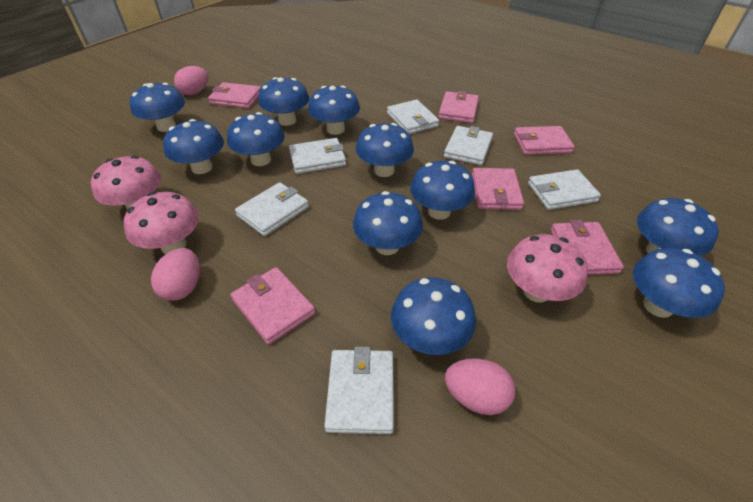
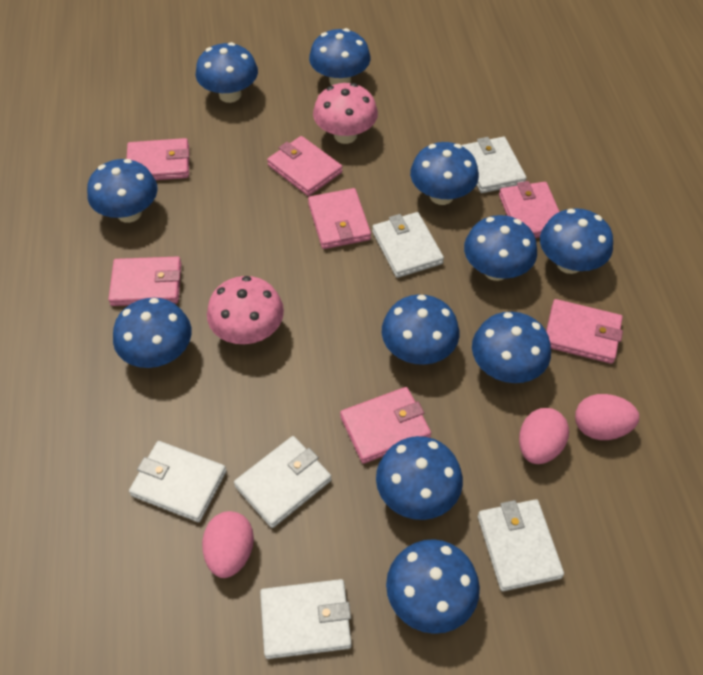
pink mushroom: [91,156,161,210] [124,192,199,254] [507,234,588,302] = 3 -> [207,276,284,344] [313,83,378,144] = 2
pink wallet: [208,82,261,108] [230,267,316,345] [438,91,479,123] [472,168,524,210] [514,126,575,155] [551,220,624,275] = 6 -> [108,256,182,306] [127,138,189,180] [267,136,342,196] [308,188,371,249] [340,387,431,464] [499,181,560,238] [546,299,623,364] = 7

